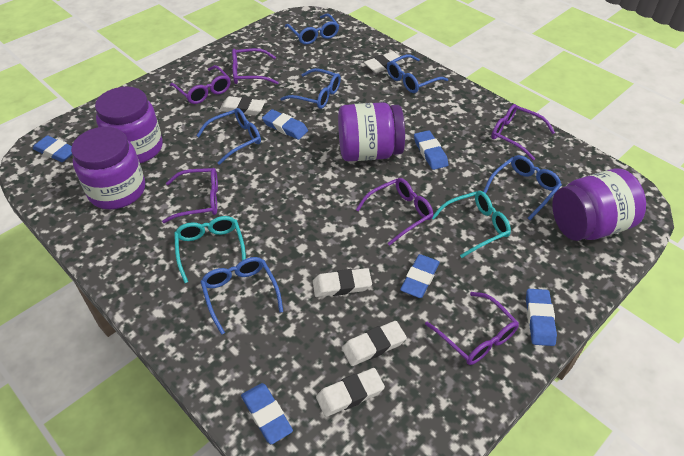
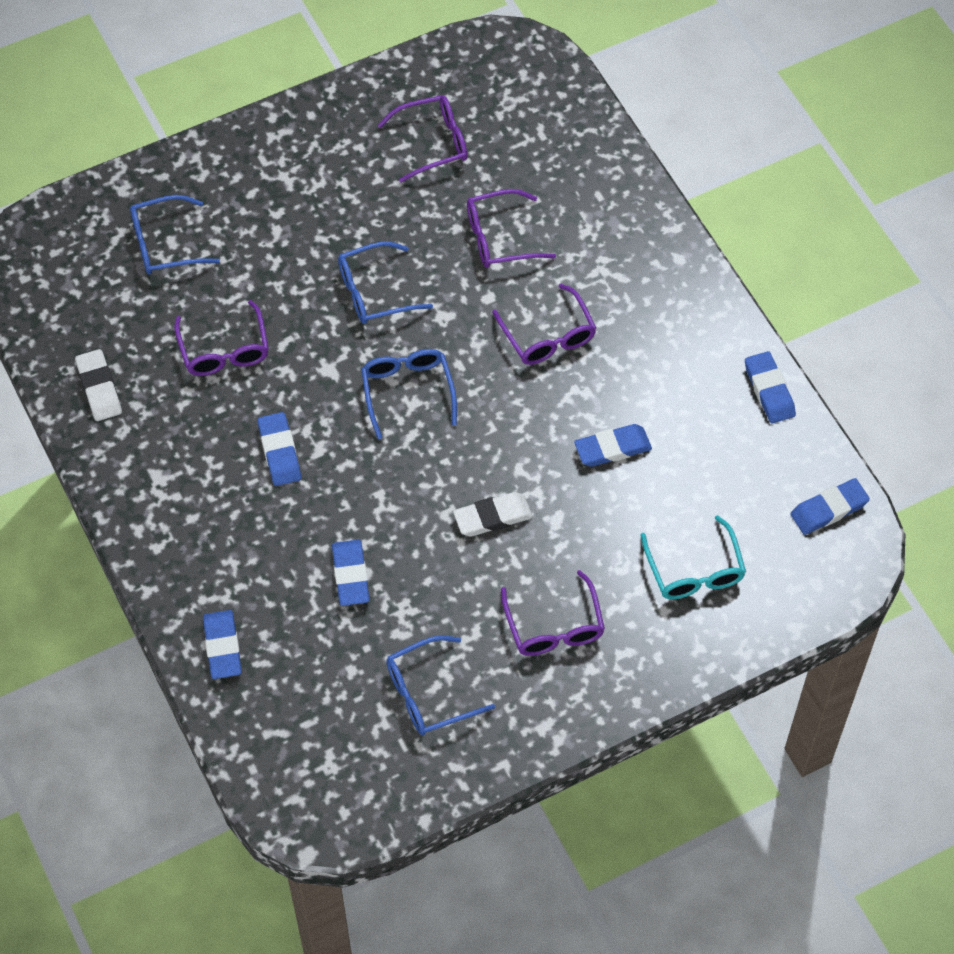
blue glasses: [196,108,261,165] [201,257,283,335] [280,68,341,109] [285,14,339,45] [387,54,448,93] [483,155,562,220] = 6 -> [130,195,220,275] [338,241,433,324] [361,349,457,439] [386,635,495,735] = 4
purple glasses: [162,168,218,223] [170,65,231,104] [232,48,279,84] [356,178,433,246] [425,292,519,365] [491,104,555,161] = 6 -> [174,300,269,376] [377,95,467,183] [467,189,556,268] [492,284,596,365] [501,570,605,656] = 5
purple jar: [71,127,145,209] [95,86,163,163] [338,102,405,161] [552,168,646,241] = 4 -> none = 0
turquoise glasses: [174,216,246,283] [432,191,511,258] = 2 -> [640,515,746,599] = 1
white eraser: [219,96,265,116] [313,268,372,297] [316,368,385,417] [342,321,407,366] [364,51,405,73] = 5 -> [75,349,122,421] [453,492,533,537] = 2

